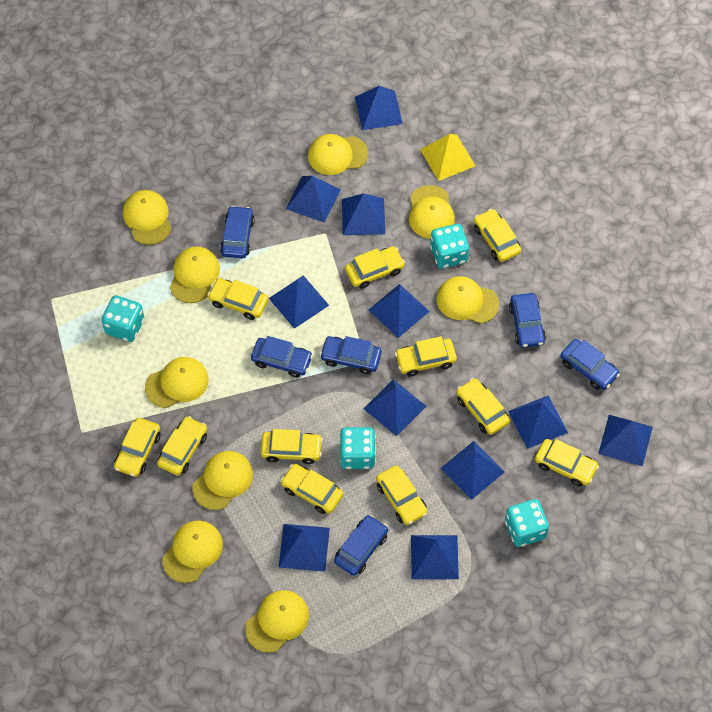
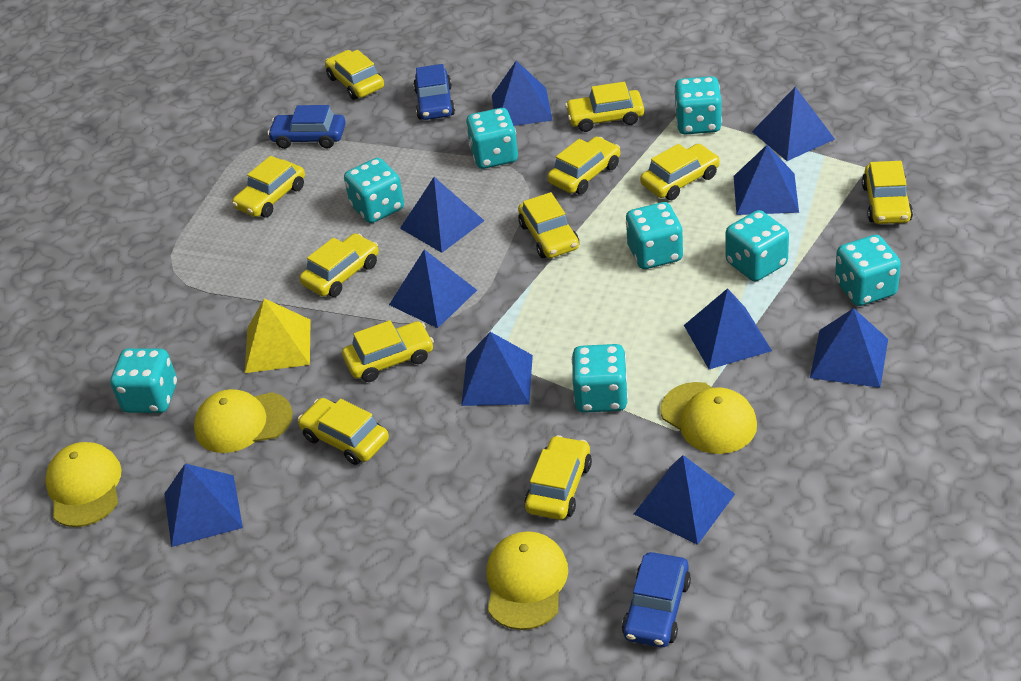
blue car: [220,206,255,258] [251,336,313,378] [320,336,382,374] [334,515,388,576] [509,293,546,348] [560,339,620,390] = 6 -> [268,105,346,149] [413,64,455,120] [622,552,691,647] = 3
blue pyramid: [269,275,329,329] [279,524,330,572] [286,176,341,223] [342,193,385,235] [355,86,403,130] [364,379,426,436] [369,284,430,338] [411,535,459,579] [441,441,505,500] [508,395,568,449] [598,415,653,466] = 11 -> [164,464,243,547] [389,249,477,328] [400,177,484,253] [461,332,533,406] [492,61,552,126] [634,455,735,545] [684,288,772,369] [734,145,799,215] [752,87,835,161] [810,308,888,388] = 10
turquoise dice: [102,295,144,342] [339,427,376,469] [430,224,469,269] [505,499,549,547] = 4 -> [110,348,177,413] [344,158,404,223] [466,108,518,169] [572,344,628,413] [626,202,683,269] [674,76,722,134] [726,210,789,281] [835,235,901,306] = 8
yellow cap: [123,190,171,245] [145,357,209,408] [163,521,223,583] [170,246,220,303] [192,451,253,510] [245,590,309,653] [308,134,368,175] [409,185,455,239] [436,276,499,324] = 9 -> [45,442,122,527] [194,389,293,453] [487,531,568,630] [661,382,757,454] = 4

